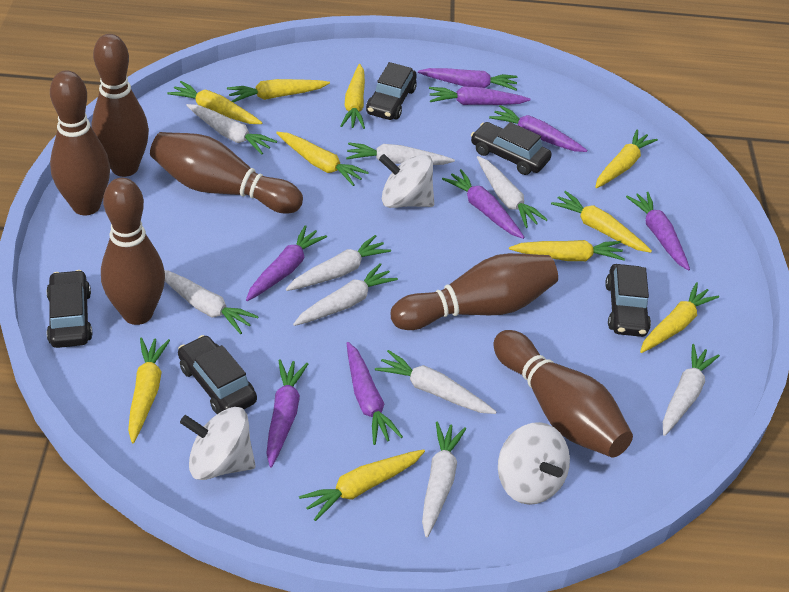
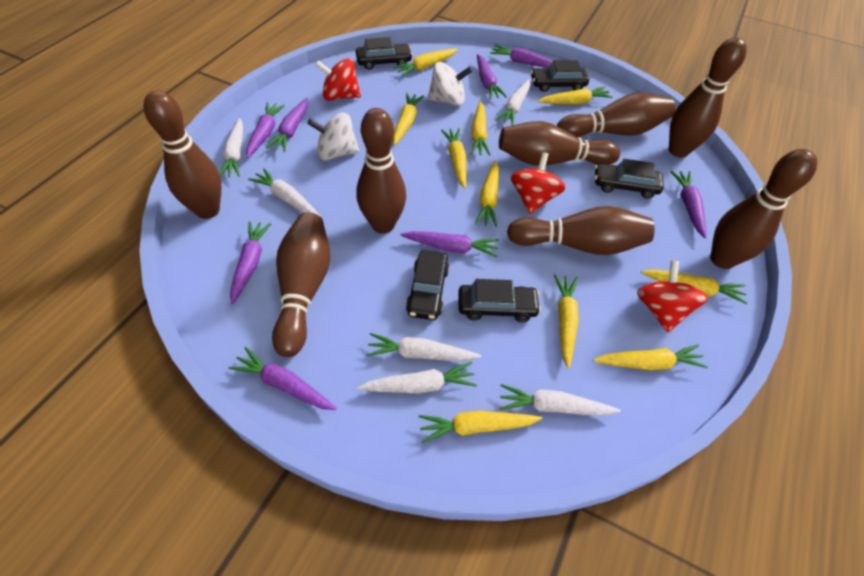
brown bowling pin: [50,71,110,215] [91,34,149,177] [101,178,165,325] [150,132,303,214] [391,253,558,330] [493,330,633,458] = 6 -> [144,91,221,219] [272,212,330,357] [356,108,406,234] [499,121,620,166] [507,206,655,255] [557,93,675,137] [669,37,747,158] [710,149,817,269] = 8
red spinning top: none = 0 -> [315,58,361,101] [511,152,566,214] [637,261,708,332] = 3
white carrot: [164,270,259,334] [186,104,277,155] [286,235,391,291] [293,263,398,326] [346,142,455,165] [375,350,497,414] [422,422,466,538] [477,156,548,228] [663,344,720,436] = 9 -> [219,118,243,177] [248,168,321,217] [357,362,477,393] [366,333,482,361] [496,79,530,126] [500,384,621,416] = 6
white spinning top: [180,407,256,480] [379,154,434,208] [498,422,570,505] = 3 -> [308,112,359,161] [428,62,472,106] = 2

